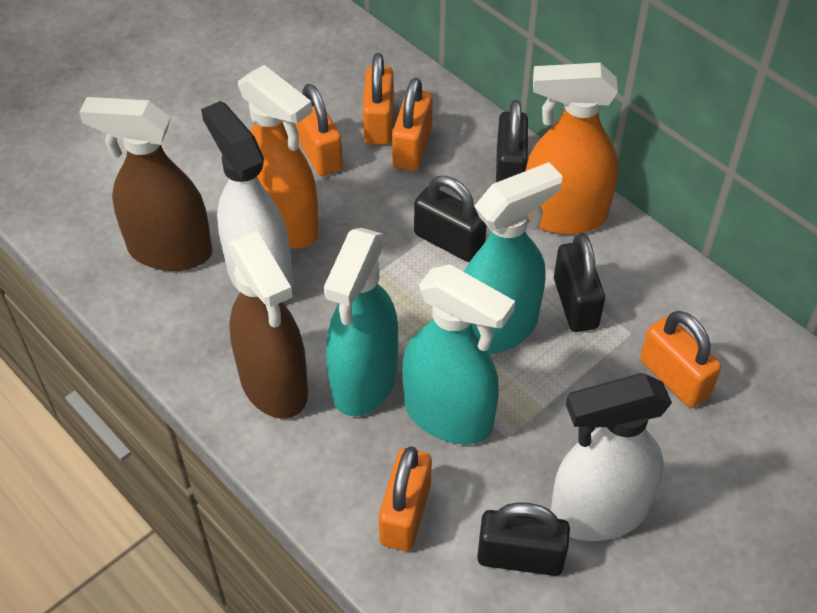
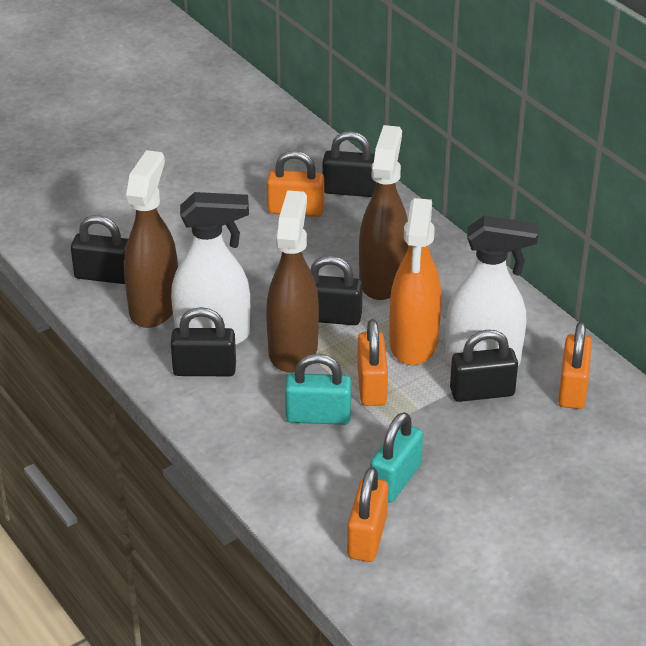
black padlock: [414,176,487,262] [477,502,570,576] [496,100,528,182] [554,233,605,332] = 4 -> [71,215,128,284] [171,307,236,376] [310,256,363,325] [323,131,377,197] [450,330,518,402] = 5
brown spray bottle: [79,97,212,271] [228,231,308,419] = 2 -> [124,150,178,328] [266,190,319,372] [359,125,409,300] = 3
orange padlock: [295,84,343,176] [363,53,394,145] [379,446,432,551] [392,78,433,171] [640,311,721,408] = 5 -> [267,151,324,217] [347,467,388,562] [357,319,388,406] [558,322,592,409] = 4
orange spray bottle: [238,65,319,248] [526,63,618,235] = 2 -> [389,198,442,365] = 1
turquoise padlock: none = 0 -> [285,354,351,425] [370,412,423,503] = 2
turquoise spray bottle: [324,228,398,416] [402,264,515,444] [464,162,563,355] = 3 -> none = 0

